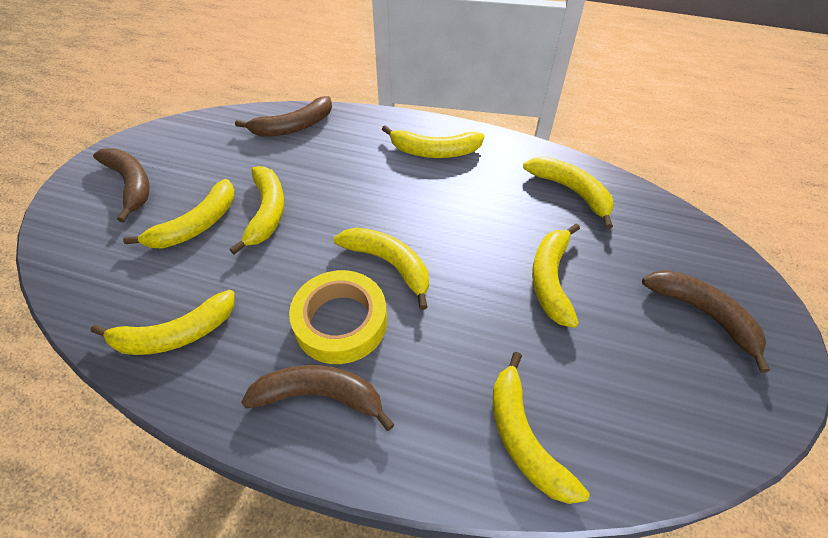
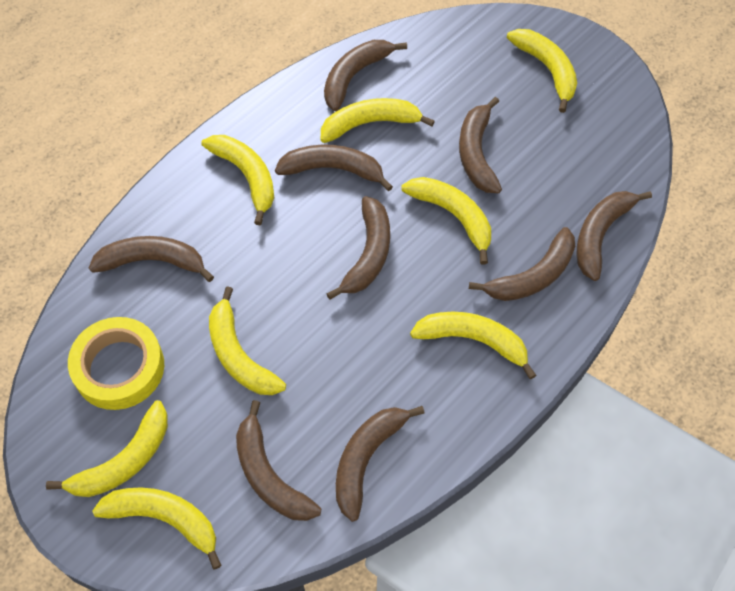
brown banana: [93,148,149,222] [235,96,332,137] [241,365,395,431] [642,270,770,373] = 4 -> [89,236,214,282] [236,400,321,521] [275,145,393,191] [324,40,407,111] [326,196,390,300] [336,406,424,522] [459,97,502,193] [469,227,575,301] [576,191,652,281] = 9

